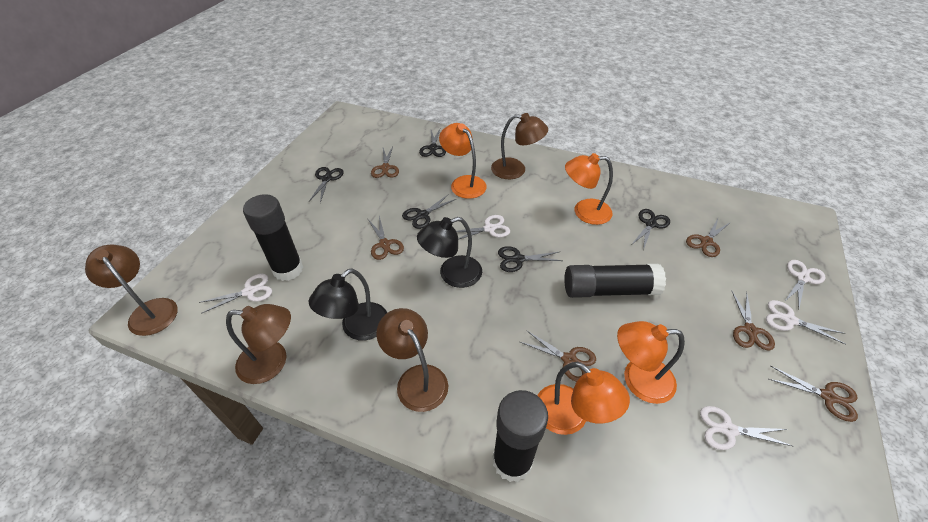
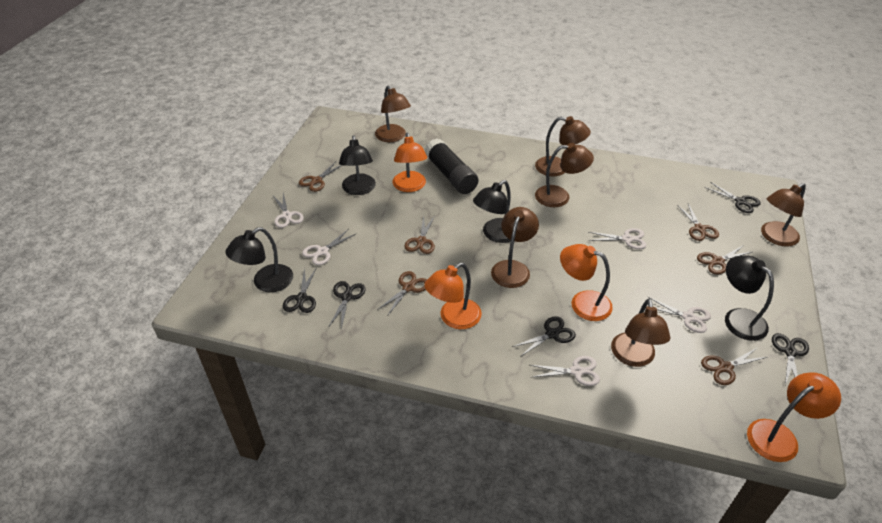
black glue stick: [243,194,303,281] [493,390,548,482] [564,264,666,298] = 3 -> [425,138,478,194] = 1
black lamp: [309,268,387,341] [417,217,482,288] = 2 -> [225,227,293,292] [339,135,376,195] [473,180,511,243] [725,255,774,341] = 4
brown lamp: [85,245,178,336] [226,304,291,384] [376,308,448,412] [491,113,548,179] = 4 -> [375,85,411,142] [491,207,539,288] [535,116,591,176] [535,143,594,207] [611,299,671,367] [761,183,806,246] = 6

